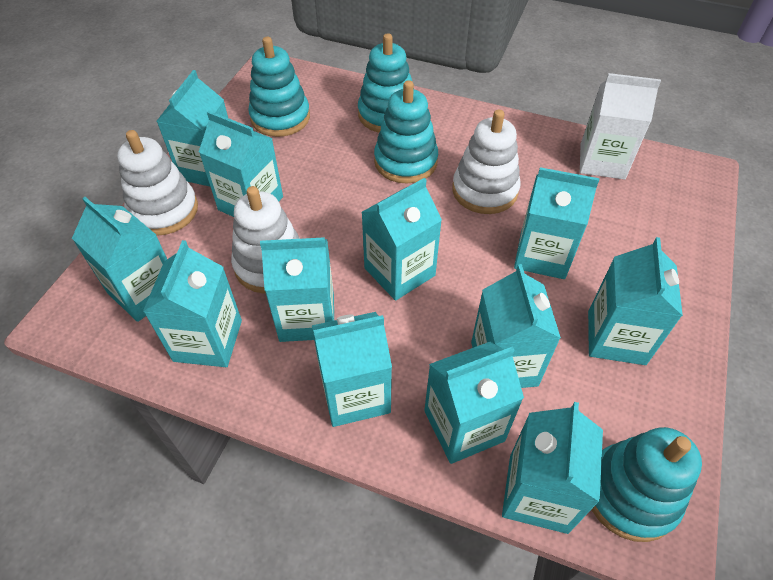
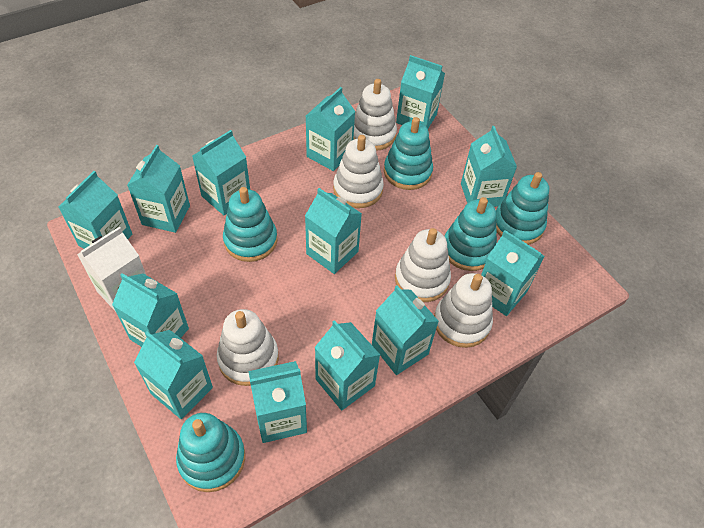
turquoise carton: [72,197,167,322] [143,240,242,367] [157,70,228,186] [199,111,283,217] [260,237,334,342] [312,312,392,427] [361,178,442,301] [424,342,524,464] [471,264,561,388] [502,402,603,534] [514,167,599,279] [588,237,683,365] = 12 -> [59,171,132,249] [112,273,189,347] [127,145,190,233] [134,330,213,419] [192,130,250,215] [249,361,307,443] [305,188,362,274] [306,87,355,171] [315,320,380,410] [372,285,439,375] [396,55,445,129] [461,126,517,207] [481,230,545,316] = 13
turquoise stacking toy: [248,37,310,137] [358,33,412,132] [374,80,438,183] [591,427,702,542] = 4 -> [176,413,245,492] [223,187,277,262] [384,117,433,190] [445,197,497,271] [496,172,549,245] = 5
white stacking toy: [117,130,198,236] [231,186,300,294] [452,110,521,214] = 3 -> [217,309,279,386] [333,135,384,208] [353,79,397,151] [395,228,451,302] [434,273,493,348] = 5

